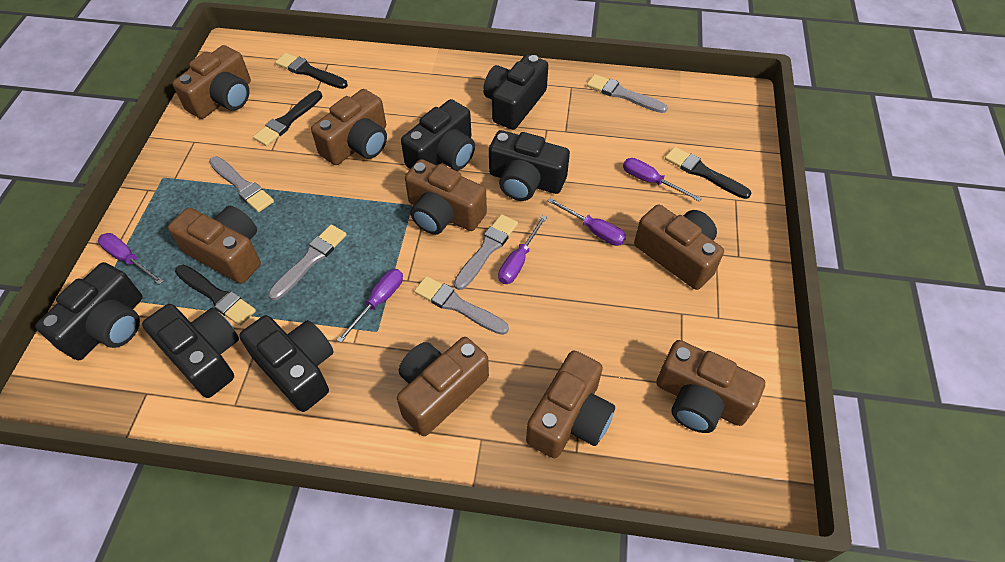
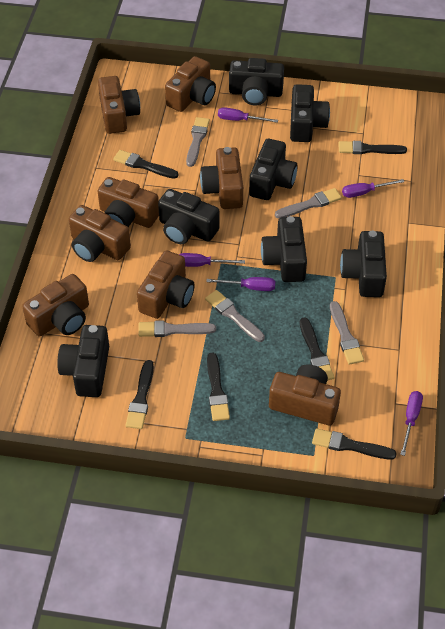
black brush: [175,265,256,326] [253,90,322,146] [275,53,348,89] [665,147,752,199] = 4 -> [113,150,178,179] [126,360,154,429] [207,353,230,421] [300,317,334,380] [312,428,397,460] [339,141,407,154] = 6
black camera: [35,262,143,360] [142,304,239,398] [239,315,334,412] [401,99,475,170] [483,54,548,130] [489,130,570,201] = 6 -> [57,325,109,397] [158,189,220,244] [229,58,284,105] [249,139,298,200] [261,216,307,282] [290,84,330,142] [340,231,387,297] = 7

